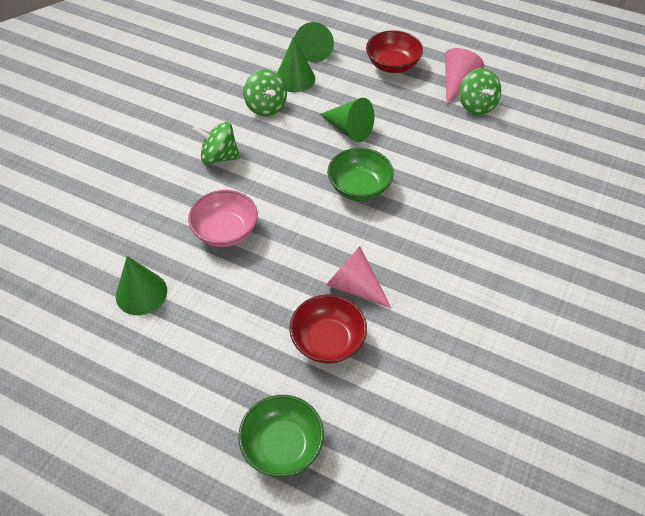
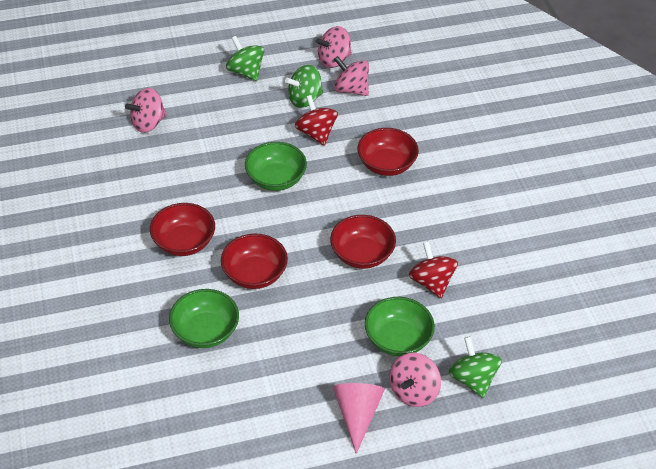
green bowl: [238,395,324,477] [328,148,394,201] = 2 -> [169,289,239,348] [245,142,307,191] [365,297,435,356] = 3
green cone: [116,256,167,315] [277,36,315,92] [295,22,334,62] [320,98,374,142] = 4 -> none = 0
pink bowl: [188,190,258,247] = 1 -> none = 0
pink cone: [326,246,391,308] [445,48,484,104] = 2 -> [333,383,385,454] = 1
pink spinning top: none = 0 -> [125,88,167,133] [316,26,352,68] [334,56,369,96] [389,353,441,407] = 4
red bowl: [289,295,367,364] [366,30,423,73] = 2 -> [150,203,215,256] [221,234,288,289] [330,215,396,269] [357,128,419,176] = 4
red spinning top: none = 0 -> [295,95,338,146] [409,241,458,298] = 2

